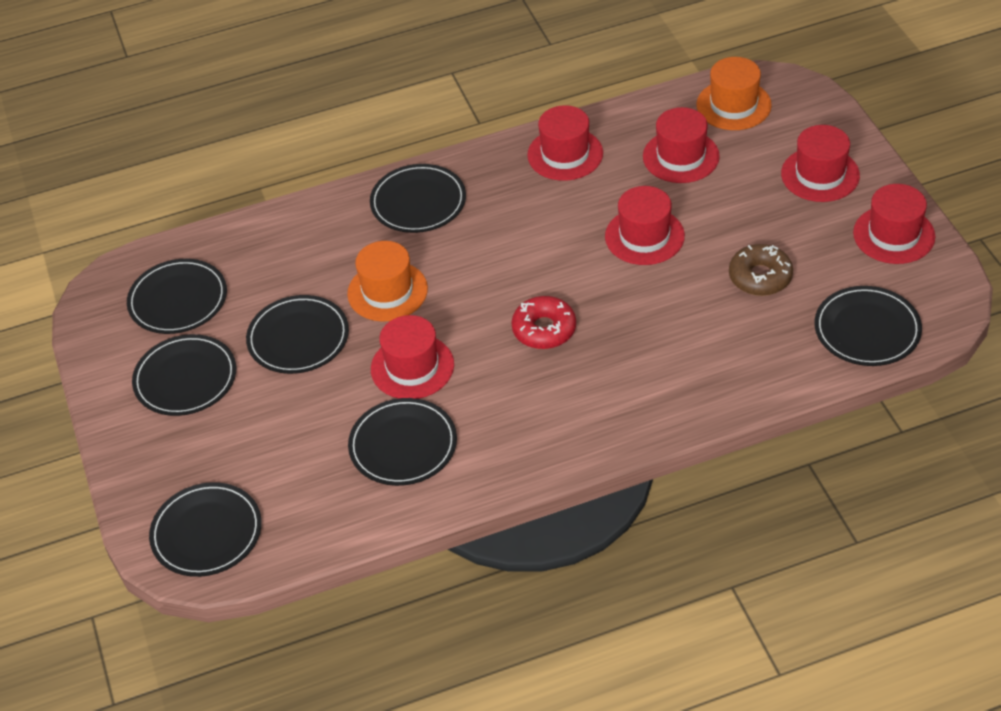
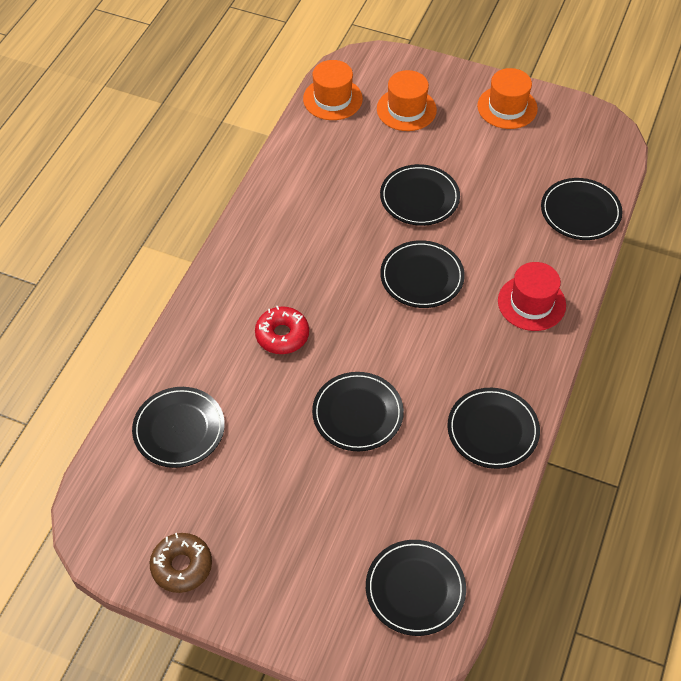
orange hat: [347,241,428,322] [696,57,772,130] = 2 -> [303,60,363,120] [377,70,437,131] [477,68,538,129] = 3
red hat: [371,315,454,399] [527,105,603,181] [605,186,685,265] [643,107,720,183] [781,125,860,202] [853,184,935,264] = 6 -> [498,262,566,331] = 1

